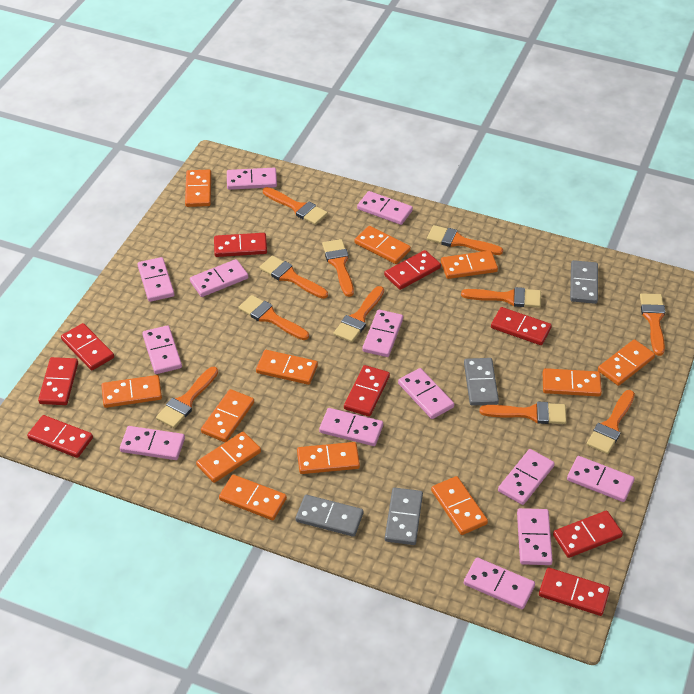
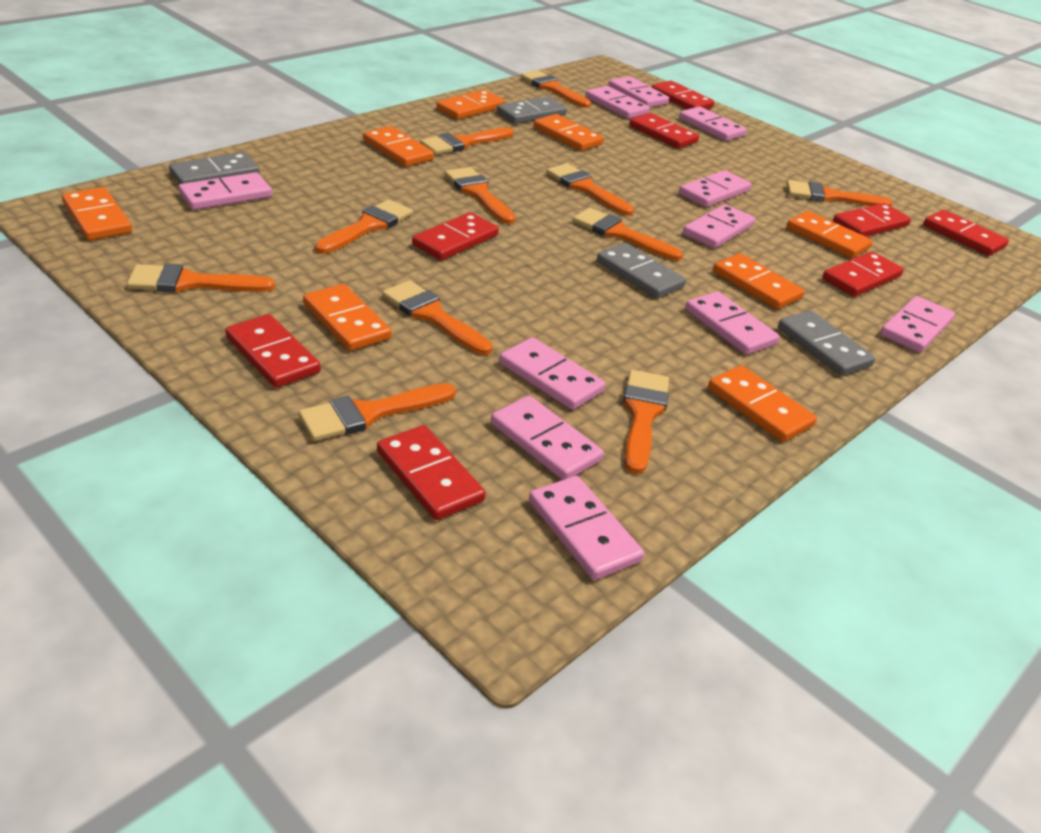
orange domino: [101,375,162,408] [185,170,211,207] [196,432,261,483] [201,389,254,442] [219,475,287,520] [256,350,318,385] [297,442,360,474] [354,226,411,264] [431,476,488,535] [441,251,498,279] [543,368,602,397] [598,339,655,386] = 12 -> [62,187,132,241] [303,284,392,351] [363,126,434,167] [436,90,505,120] [534,114,604,151] [708,365,817,442] [713,253,804,309] [787,211,873,258] = 8
pink domino: [120,426,185,460] [138,257,174,302] [142,325,182,374] [190,259,248,297] [227,168,277,190] [319,408,383,446] [357,191,413,225] [362,310,403,357] [398,368,454,419] [464,557,535,609] [498,449,555,505] [517,508,553,565] [567,456,635,502] = 13 -> [179,172,272,210] [491,396,604,480] [499,337,606,410] [529,476,644,580] [586,86,650,119] [608,76,669,107] [679,106,747,141] [679,170,751,207] [683,204,755,248] [685,291,780,355] [880,296,955,353] = 11
red domino: [27,415,93,458] [38,357,78,405] [61,323,114,370] [214,233,267,257] [344,365,390,417] [384,250,441,290] [491,307,552,345] [539,568,610,616] [553,511,623,558] = 9 -> [225,314,321,388] [377,425,486,520] [412,212,499,260] [629,113,699,149] [652,81,714,109] [822,251,904,297] [833,203,911,236] [923,210,1009,256] = 8

